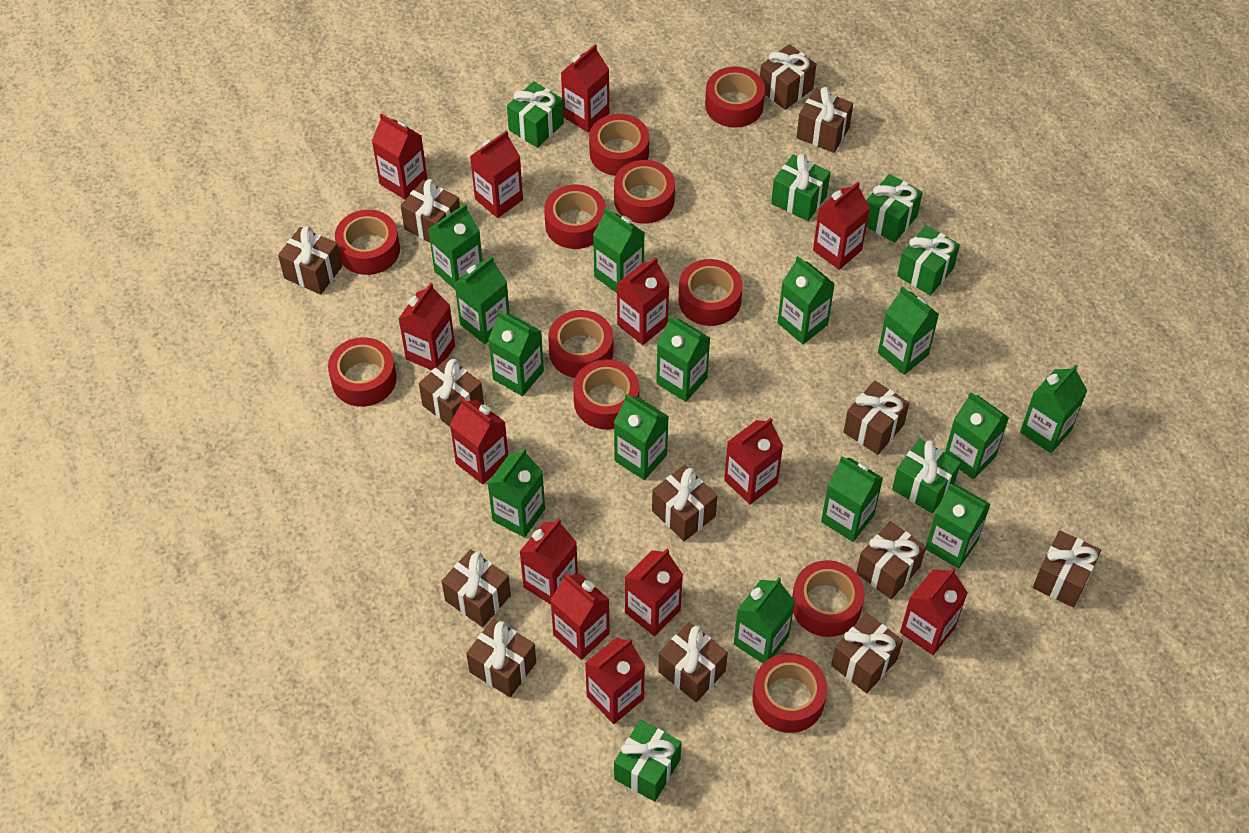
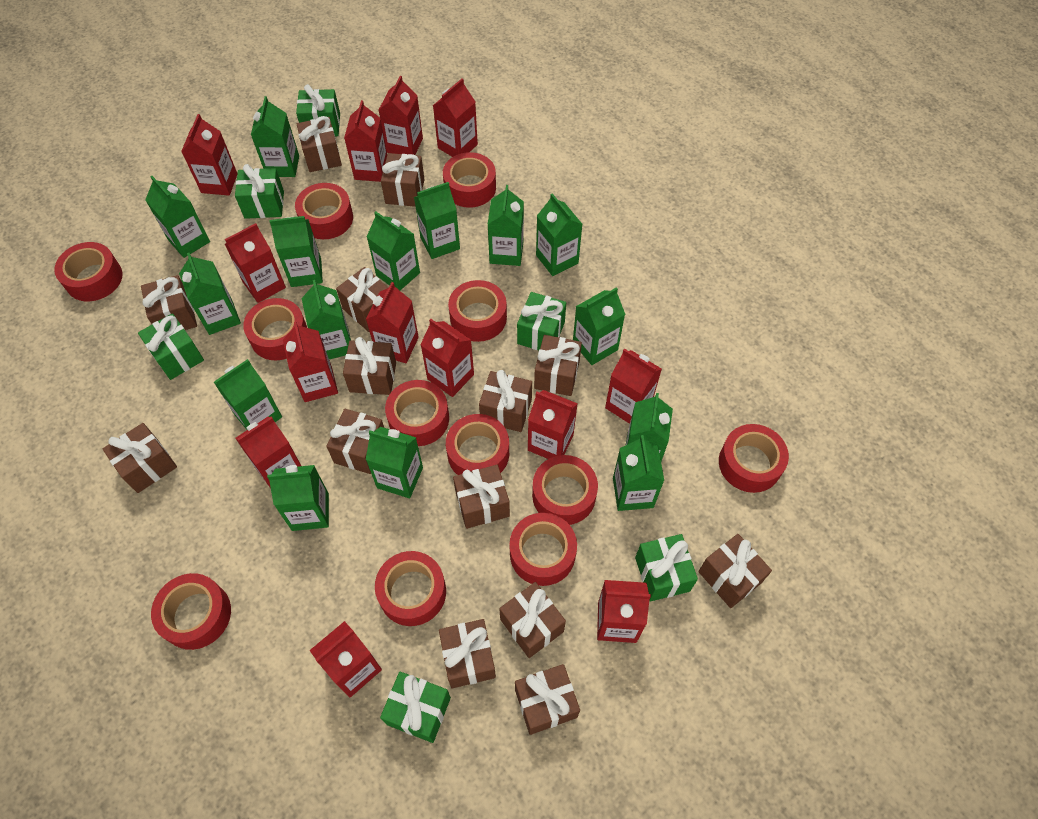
brown gift: [278,226,342,295] [400,179,460,242] [419,357,484,427] [442,549,511,627] [466,619,536,697] [652,465,717,541] [658,622,728,702] [760,44,816,110] [796,87,853,153] [831,613,903,693] [844,380,909,455] [856,521,926,599] [1033,531,1101,607] = 13 -> [102,423,177,493] [141,275,197,330] [297,116,342,172] [326,409,384,474] [336,267,389,332] [343,337,396,395] [381,153,425,207] [439,619,496,688] [453,465,510,529] [479,370,532,432] [499,582,566,658] [515,664,580,735] [534,335,582,396] [698,534,772,608] = 14
green carton: [428,204,483,290] [454,256,510,344] [487,448,545,538] [488,311,544,396] [593,208,645,293] [614,394,669,480] [656,315,710,402] [734,577,795,663] [777,256,835,344] [821,456,883,542] [878,286,939,375] [926,484,991,569] [945,392,1009,479] [1020,365,1087,453] = 14 -> [145,176,210,258] [179,253,241,335] [214,359,282,430] [251,96,299,177] [267,465,329,531] [269,216,323,287] [301,280,351,359] [366,427,423,498] [367,211,420,290] [414,182,460,259] [488,185,524,266] [536,193,583,276] [573,287,625,365] [613,435,664,511] [626,393,673,461] = 15
red tape: [328,337,397,407] [335,210,400,275] [544,185,606,249] [548,310,613,378] [573,359,639,429] [589,114,649,176] [614,160,675,224] [678,259,743,326] [705,67,765,128] [752,653,827,733] [792,560,865,637] = 11 -> [54,242,122,301] [151,573,231,650] [243,298,307,360] [295,183,353,239] [375,551,446,626] [385,380,449,446] [443,152,496,208] [446,414,509,475] [448,280,507,342] [509,513,577,586] [532,455,598,525] [719,424,789,493] = 12

